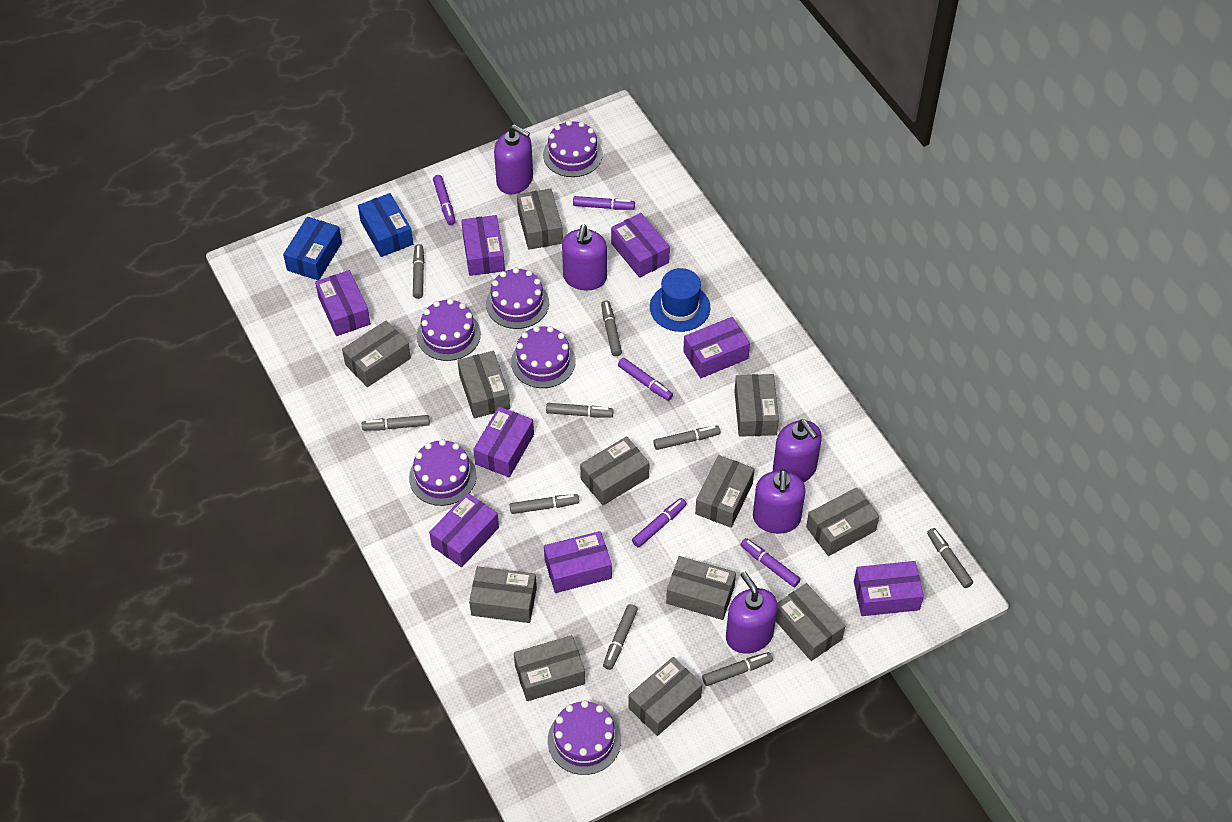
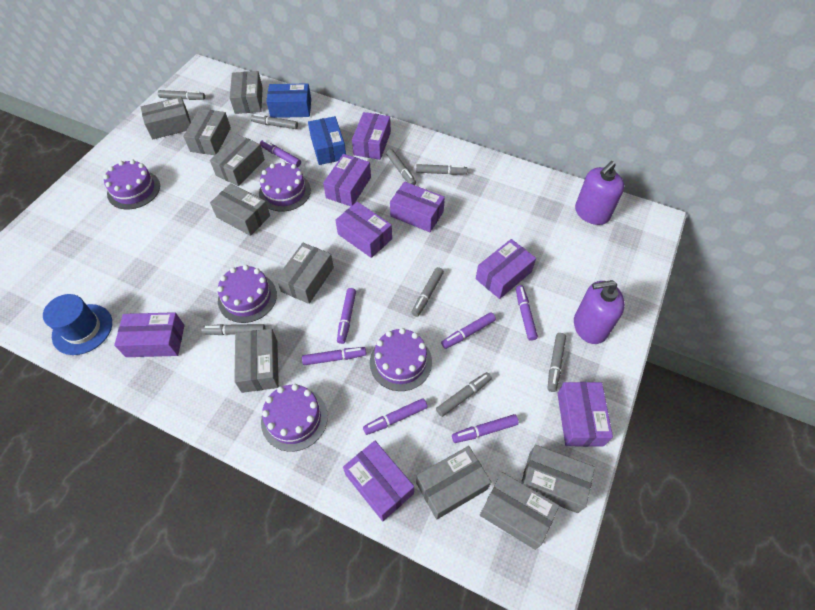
grey box: [342,321,411,387] [458,351,510,418] [469,566,537,623] [514,635,585,701] [517,189,563,250] [580,436,650,505] [628,657,702,736] [666,556,736,620] [695,455,754,528] [734,374,779,437] [776,583,845,661] [806,487,879,556] = 12 -> [141,97,191,140] [183,109,231,155] [210,134,265,186] [210,183,270,236] [230,71,263,114] [234,328,279,393] [276,243,334,304] [416,446,491,520] [480,472,559,550] [521,445,595,513] = 10
grey marker: [362,415,430,431] [413,244,424,299] [510,494,579,514] [546,403,614,417] [601,300,622,356] [603,604,638,670] [654,425,720,450] [702,652,773,686] [927,528,973,588] = 9 -> [158,90,205,100] [201,324,265,335] [251,114,298,129] [386,149,416,185] [411,267,444,317] [416,164,468,175] [436,372,492,417] [547,333,566,392] = 8
purple cake: [409,439,477,506] [417,299,481,361] [486,267,549,329] [511,326,576,388] [543,120,603,177] [548,700,621,775] = 6 -> [103,160,160,209] [217,265,277,323] [259,161,311,212] [261,384,328,452] [370,328,432,391] = 5
purple marker: [433,175,455,225] [573,196,635,210] [618,358,673,401] [632,498,687,548] [741,538,801,587] = 5 -> [260,140,301,167] [302,347,366,365] [337,288,356,344] [363,398,427,435] [441,312,496,349] [452,414,519,443] [516,285,538,341] = 7
purple soap dispenser: [494,124,533,195] [562,225,607,291] [726,571,778,654] [753,469,806,534] [773,419,822,483] = 5 -> [574,280,625,344] [575,161,624,225] = 2

